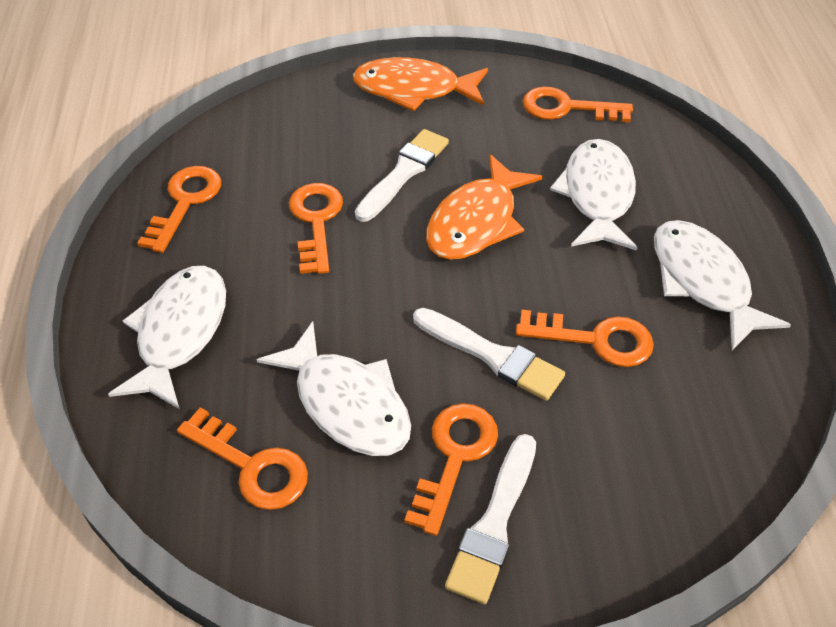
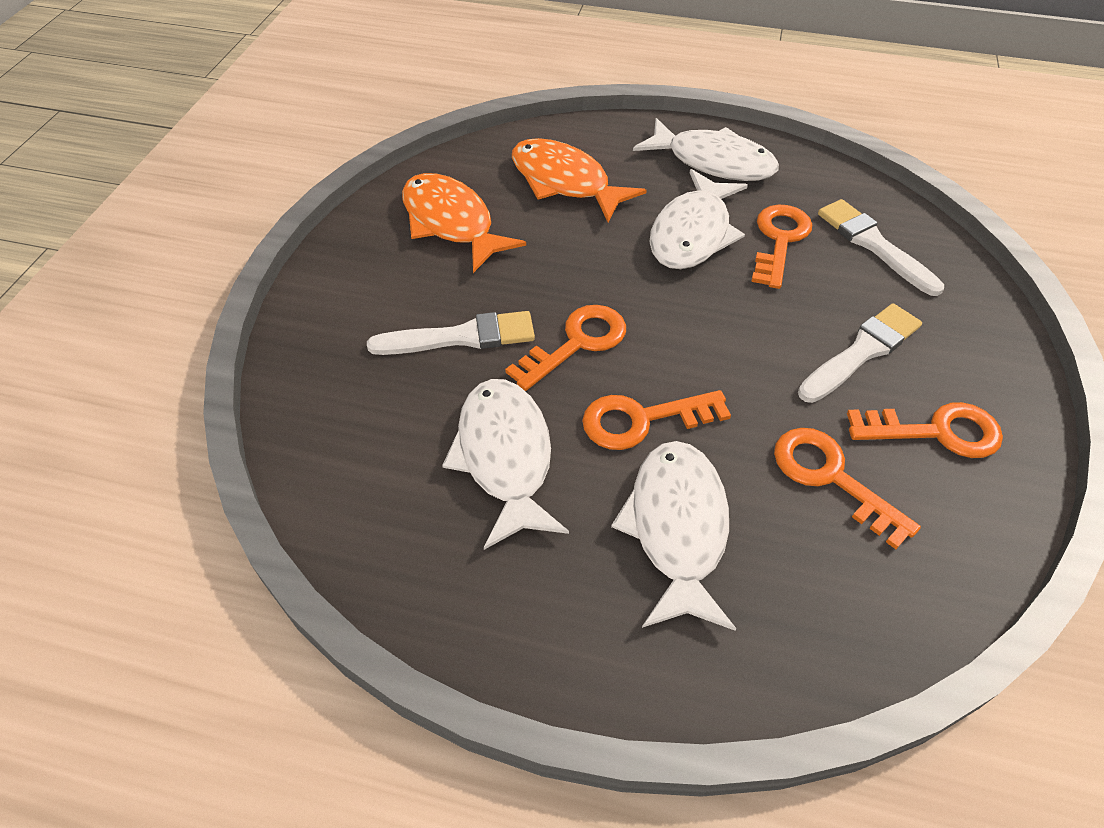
orange key: [137,166,221,253] [177,408,308,510] [289,183,343,274] [404,403,498,536] [516,310,654,367] [523,87,633,123] = 6 -> [505,305,626,391] [582,390,731,450] [751,204,812,289] [774,428,921,549] [847,402,1003,458] = 5

